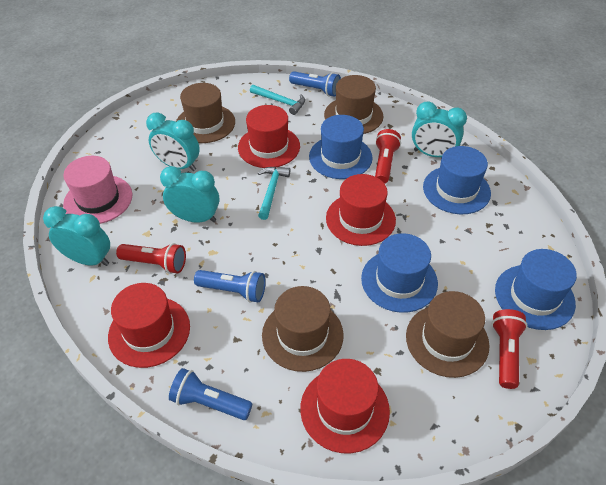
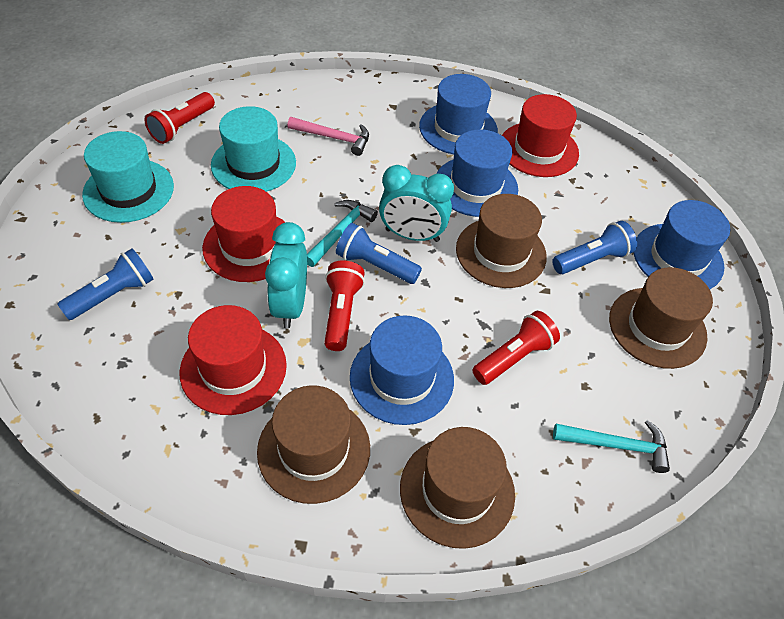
pink hammer: none = 0 -> [288,117,369,156] = 1
pink hat: [63,156,132,224] = 1 -> none = 0
red hat: [108,283,190,368] [238,105,300,168] [300,359,390,453] [326,174,396,246] = 4 -> [180,305,287,415] [202,186,285,282] [502,94,579,177] = 3
turquoise clock: [43,206,110,266] [146,112,200,171] [160,166,220,223] [412,101,467,157] = 4 -> [265,222,307,328] [379,165,454,242] = 2
turquoise hat: none = 0 -> [82,131,174,223] [211,106,296,192] = 2

